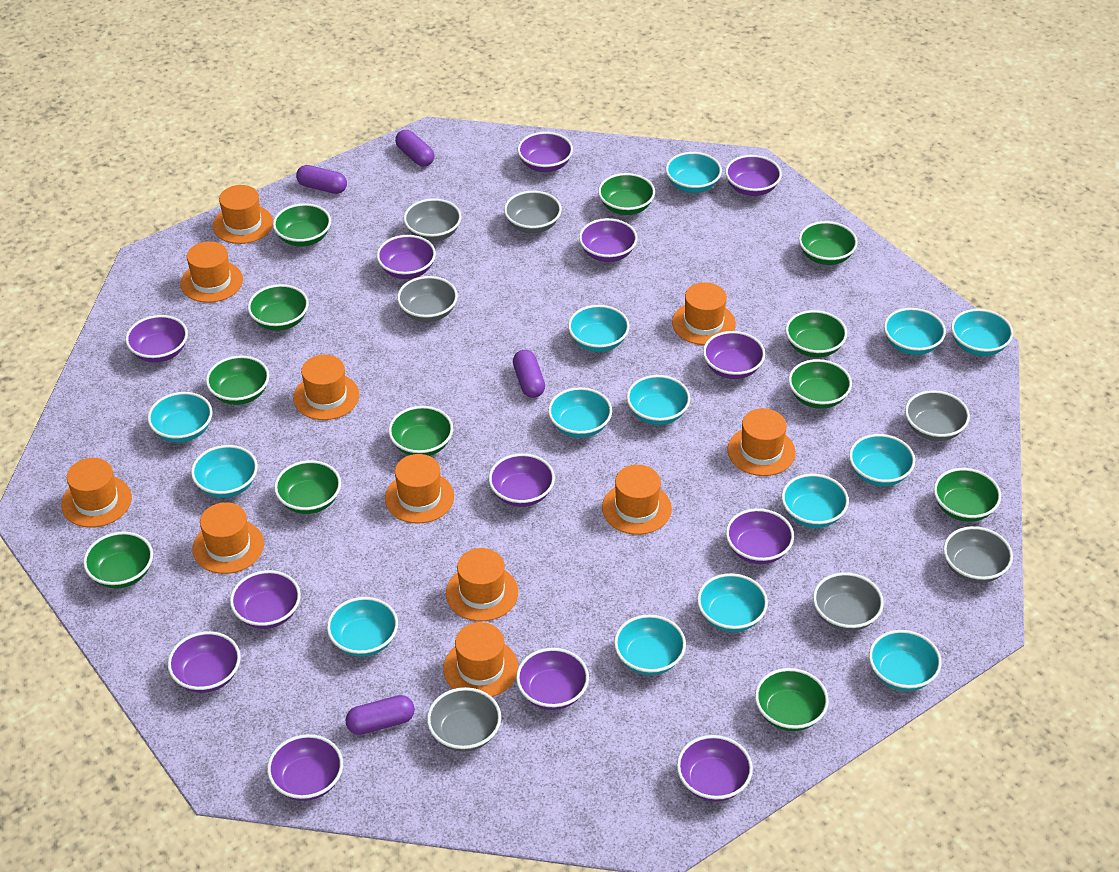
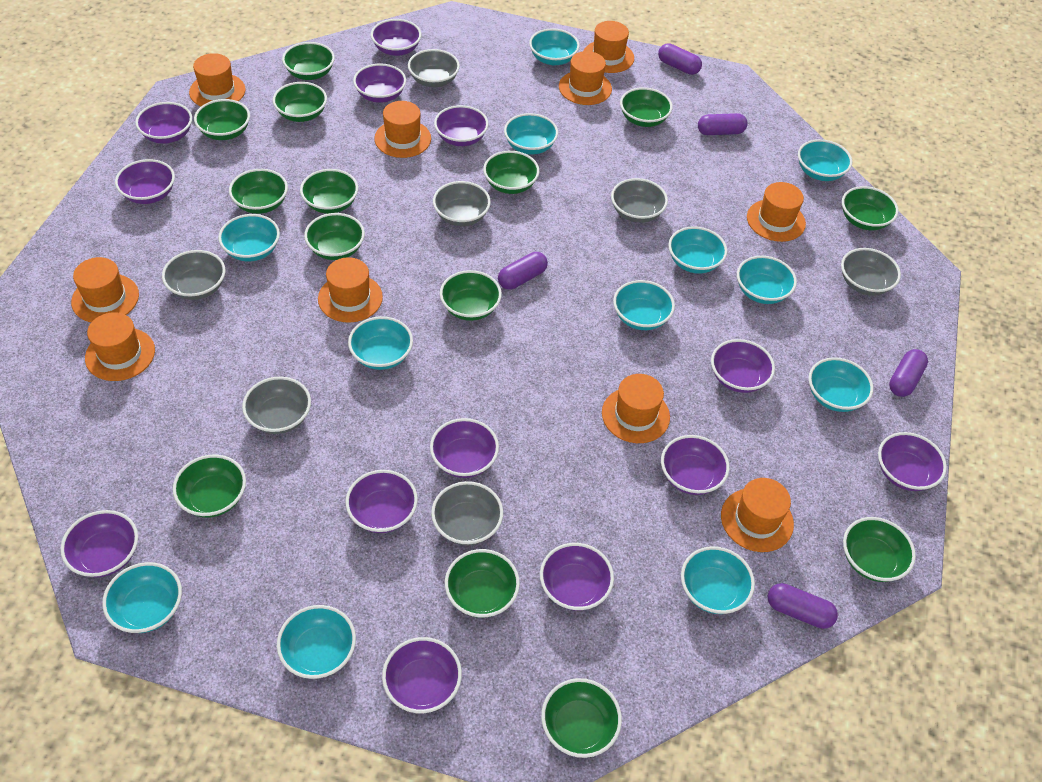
green bowl: [83,532,153,589] [206,356,269,405] [248,284,309,331] [273,203,331,247] [274,460,341,514] [388,406,453,456] [598,173,655,215] [755,668,829,731] [785,310,847,358] [788,359,852,409] [799,221,858,265] [934,468,1001,522] = 12 -> [173,454,246,518] [194,99,250,140] [229,169,288,214] [273,82,327,122] [282,42,335,80] [300,169,358,214] [304,213,365,260] [440,270,502,321] [445,549,520,618] [483,151,539,194] [541,678,622,758] [620,87,673,127] [842,186,899,230] [843,517,916,582] = 14
orange hat: [61,458,132,528] [180,241,243,303] [192,502,264,574] [213,185,273,244] [293,355,359,420] [385,454,454,524] [443,622,518,697] [446,548,518,621] [602,465,672,535] [672,282,736,345] [728,408,796,476] = 11 -> [71,257,139,322] [85,312,155,381] [189,53,246,106] [318,257,383,323] [374,101,431,158] [559,51,612,105] [584,21,634,73] [602,374,670,443] [721,478,794,552] [747,182,806,242] = 10
purple capsule: [296,165,347,194] [346,695,415,735] [395,130,434,167] [513,350,545,398] = 4 -> [498,252,548,290] [658,43,702,75] [698,113,748,135] [768,583,838,629] [889,349,928,397] = 5
turquoise bowl: [147,392,213,443] [191,445,258,498] [327,597,398,657] [548,387,612,438] [568,305,630,352] [614,615,686,675] [627,375,690,425] [665,152,722,193] [697,573,768,632] [781,474,849,528] [849,434,915,486] [869,630,942,691] [884,308,946,355] [951,309,1013,356] = 14 -> [102,562,182,633] [218,214,280,262] [277,605,356,679] [348,316,413,370] [504,113,558,155] [529,28,580,65] [613,280,675,330] [668,226,727,274] [681,546,755,614] [737,256,797,304] [798,139,853,181] [808,357,873,412] = 12

